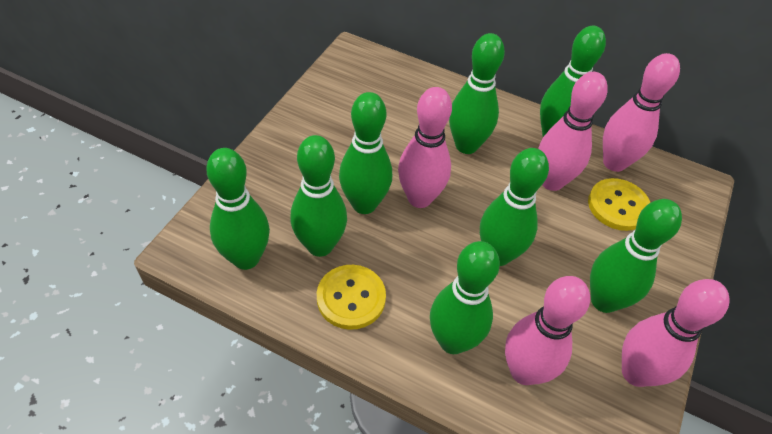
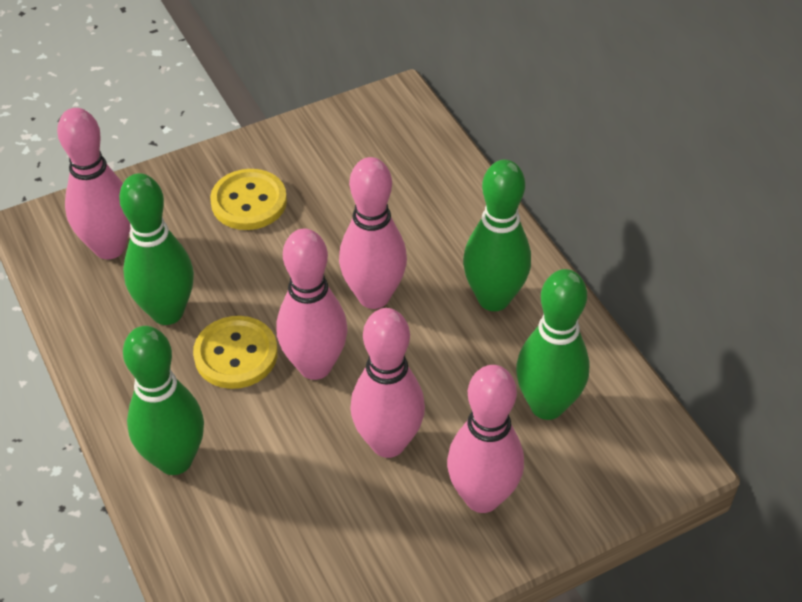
green bowling pin: [206,148,270,270] [290,135,347,257] [339,92,392,214] [430,241,500,354] [449,33,505,154] [480,148,549,266] [540,26,606,137] [590,199,682,313] = 8 -> [119,173,194,325] [123,326,204,475] [463,160,531,311] [516,269,590,420] = 4

